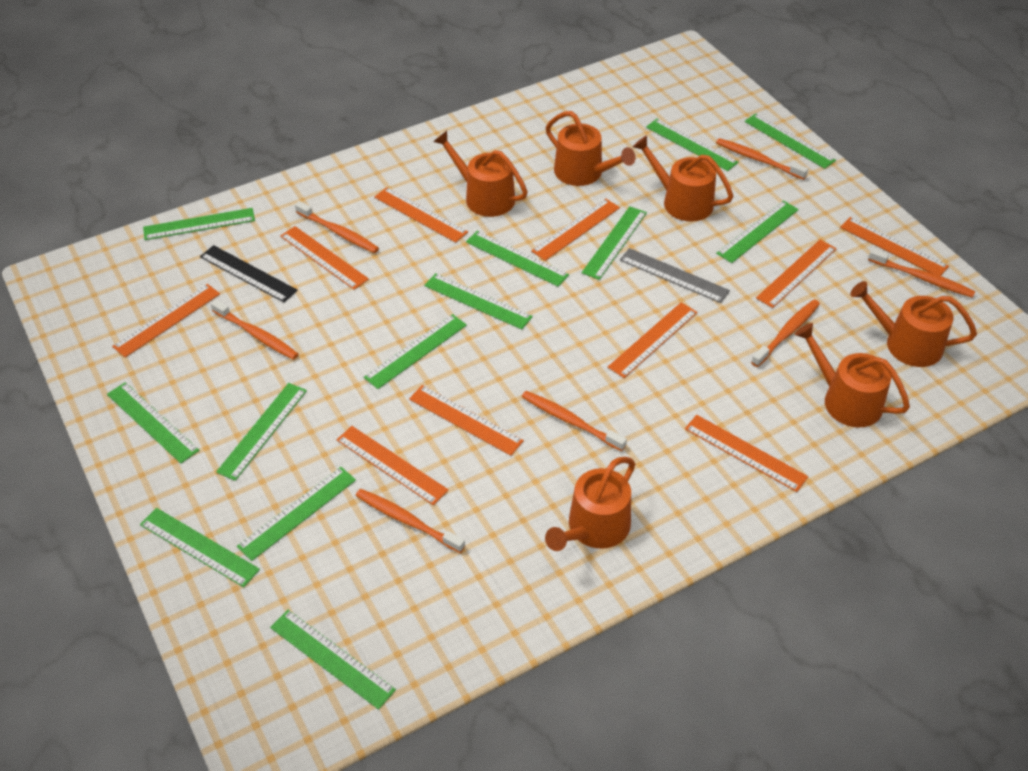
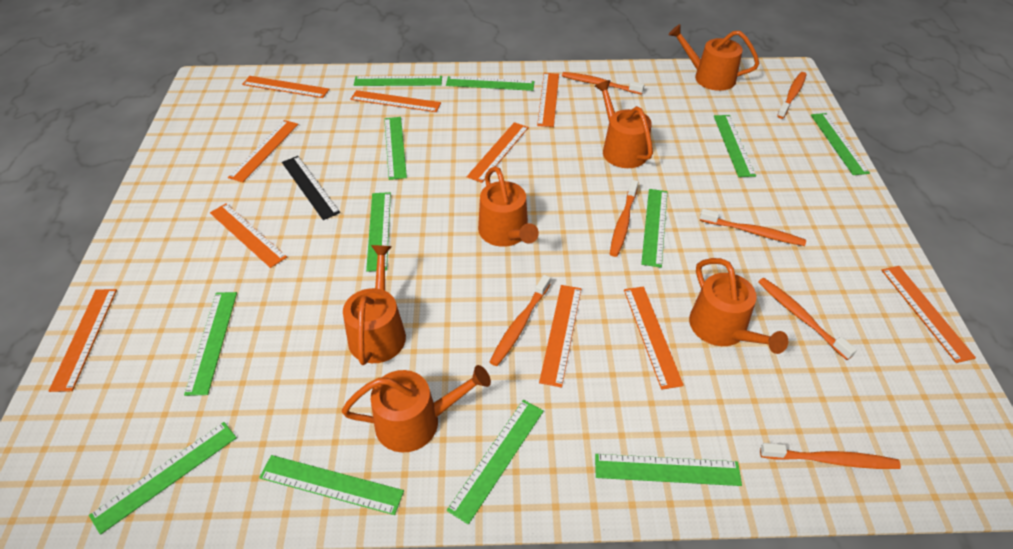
green ruler: [107,382,199,463] [140,508,260,587] [143,208,255,240] [216,383,307,481] [237,467,356,561] [270,610,396,710] [364,314,467,389] [424,273,533,329] [466,231,569,287] [582,206,647,280] [646,119,738,171] [716,200,799,263] [744,114,836,169] = 13 -> [89,422,237,535] [184,292,237,396] [259,455,404,515] [354,76,442,86] [366,192,391,272] [384,117,407,180] [446,76,534,91] [447,400,544,525] [595,454,742,486] [641,189,667,268] [714,115,756,177] [811,113,870,175] = 12
grey ruler: [620,248,730,303] = 1 -> none = 0

